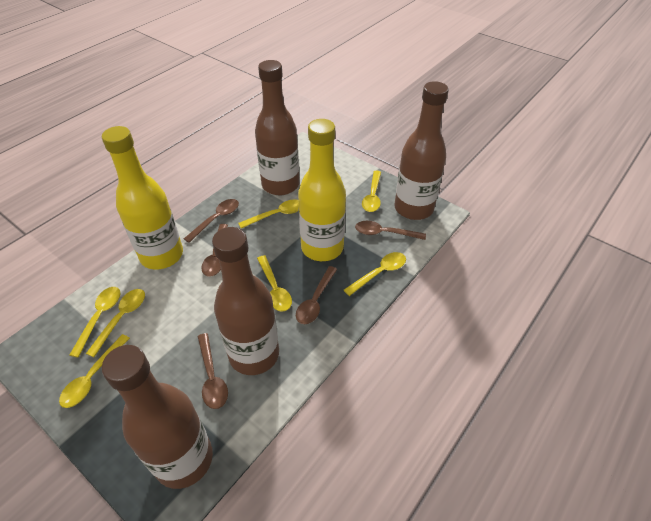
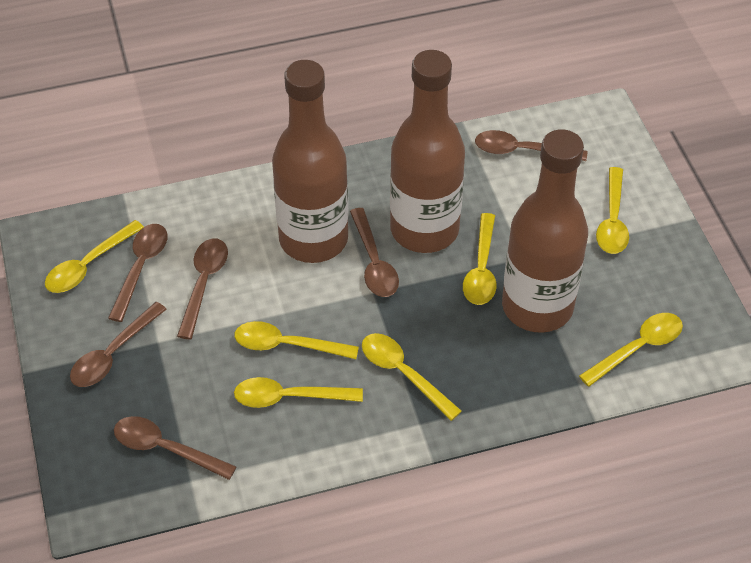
brown bottle: [102,345,213,489] [212,227,279,375] [255,60,299,195] [394,81,449,220] = 4 -> [272,60,349,263] [390,50,465,253] [502,129,588,333] = 3
brown spoon: [184,199,239,243] [198,333,228,409] [201,224,228,277] [296,266,337,324] [355,221,426,240] = 5 -> [70,302,167,387] [108,224,167,322] [114,416,237,480] [177,239,228,340] [350,208,399,297] [475,130,587,161] = 6
yellow bottle: [102,126,183,270] [298,119,346,261] = 2 -> none = 0

